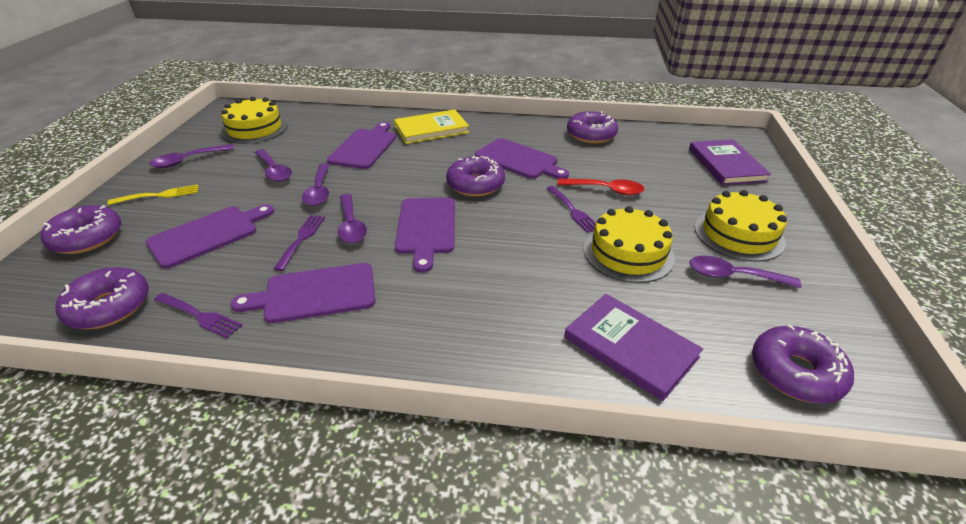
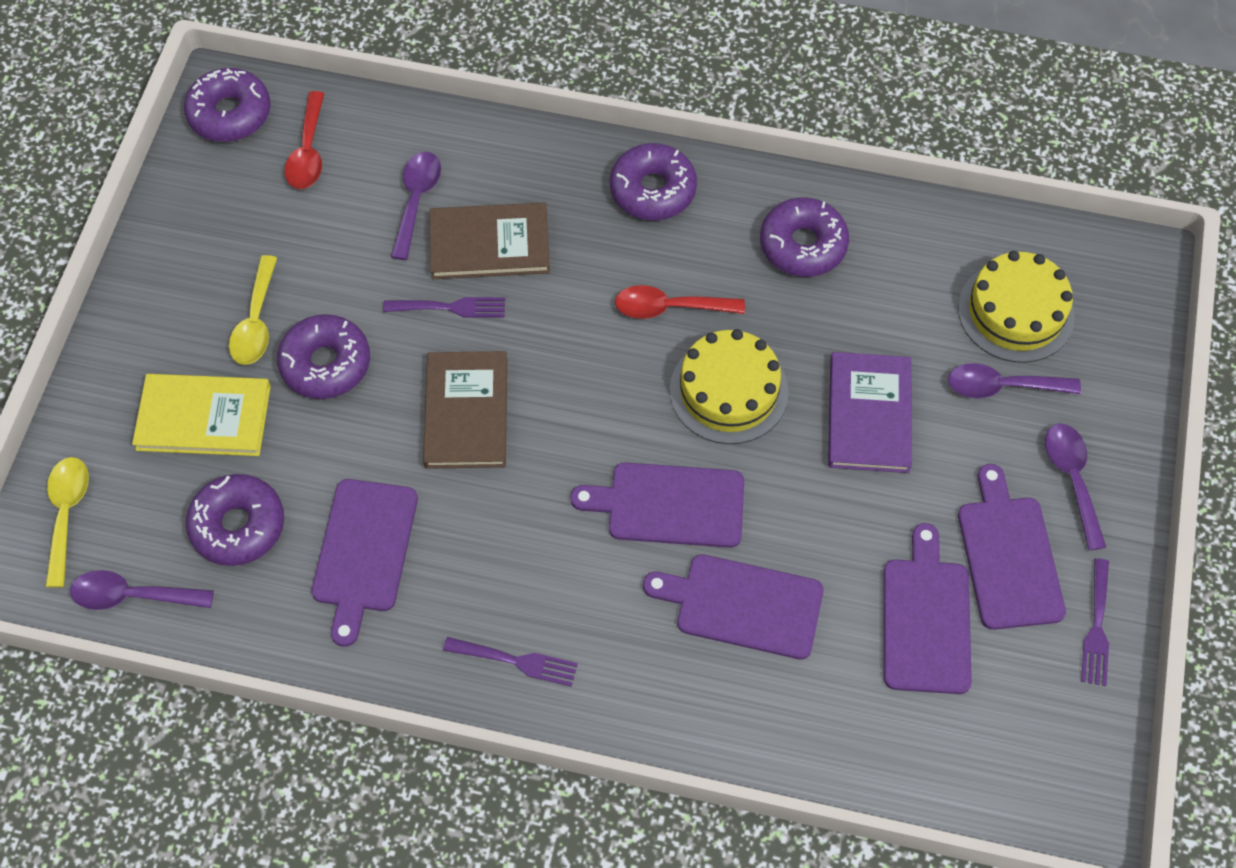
brown book: none = 0 -> [423,351,507,469] [429,202,550,279] = 2
purple book: [564,294,703,401] [689,139,771,185] = 2 -> [828,352,912,473] = 1
purple spoon: [149,144,234,168] [255,149,292,182] [302,163,330,206] [338,194,367,243] [689,256,801,288] = 5 -> [70,570,214,610] [391,152,441,260] [948,363,1081,398] [1045,424,1106,551] = 4
red spoon: [557,179,644,195] = 1 -> [285,91,324,189] [615,285,745,319] = 2
yellow cake: [221,96,288,144] [584,206,675,283] [695,190,787,262] = 3 -> [670,329,789,444] [958,251,1075,363] = 2
yellow fork: [108,185,198,205] = 1 -> none = 0
yellow spoon: none = 0 -> [45,457,89,588] [229,255,277,365] = 2

